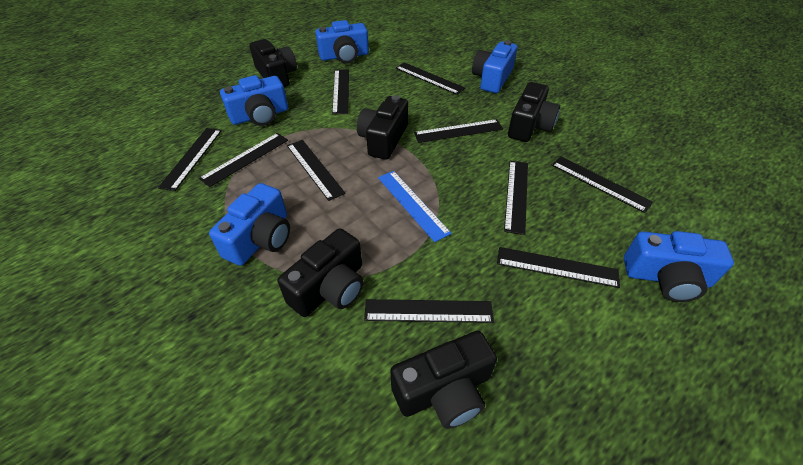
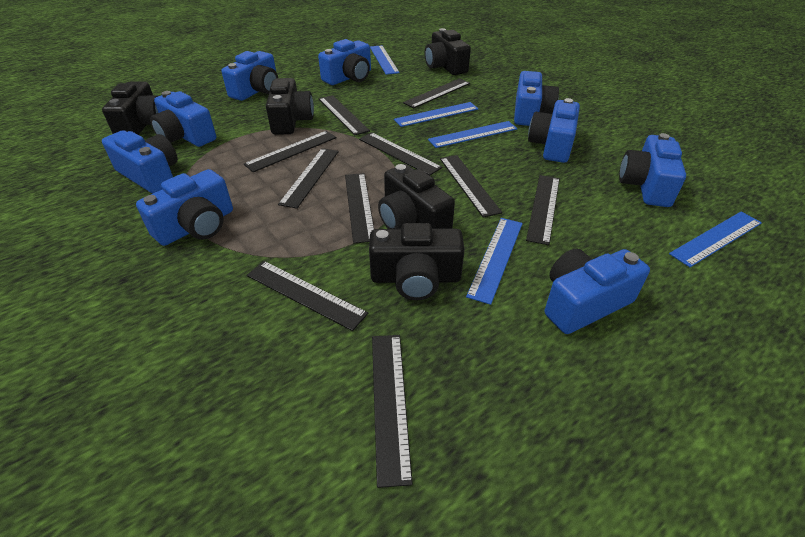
blue camera: [209,183,290,266] [220,75,288,126] [315,20,369,63] [472,40,517,93] [624,231,734,302] = 5 -> [102,130,178,193] [136,169,233,246] [150,91,216,147] [221,51,278,101] [318,39,371,85] [514,71,559,126] [528,98,580,163] [545,249,650,334] [619,133,686,207] = 9
blue ruler: [378,171,452,242] = 1 -> [370,45,400,75] [394,102,479,127] [428,121,518,148] [466,218,523,305] [669,212,762,267] = 5

